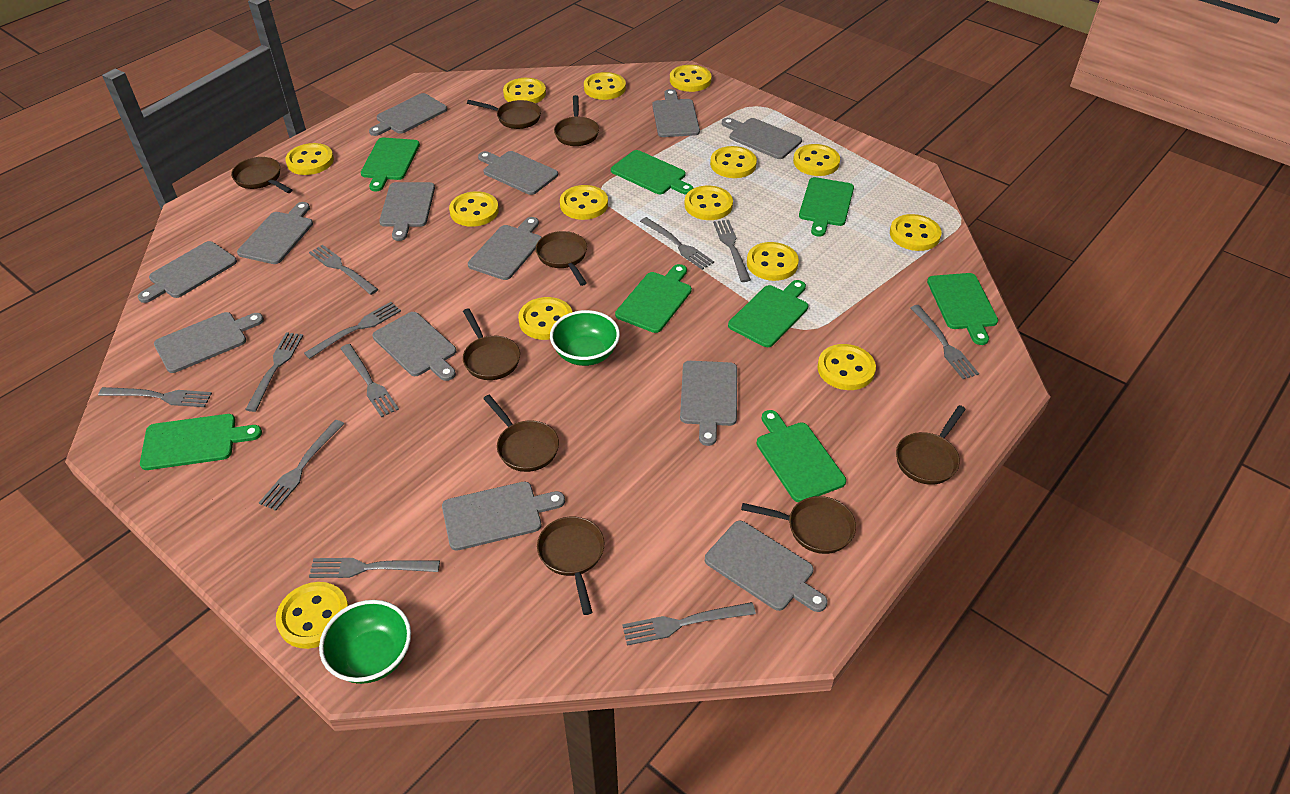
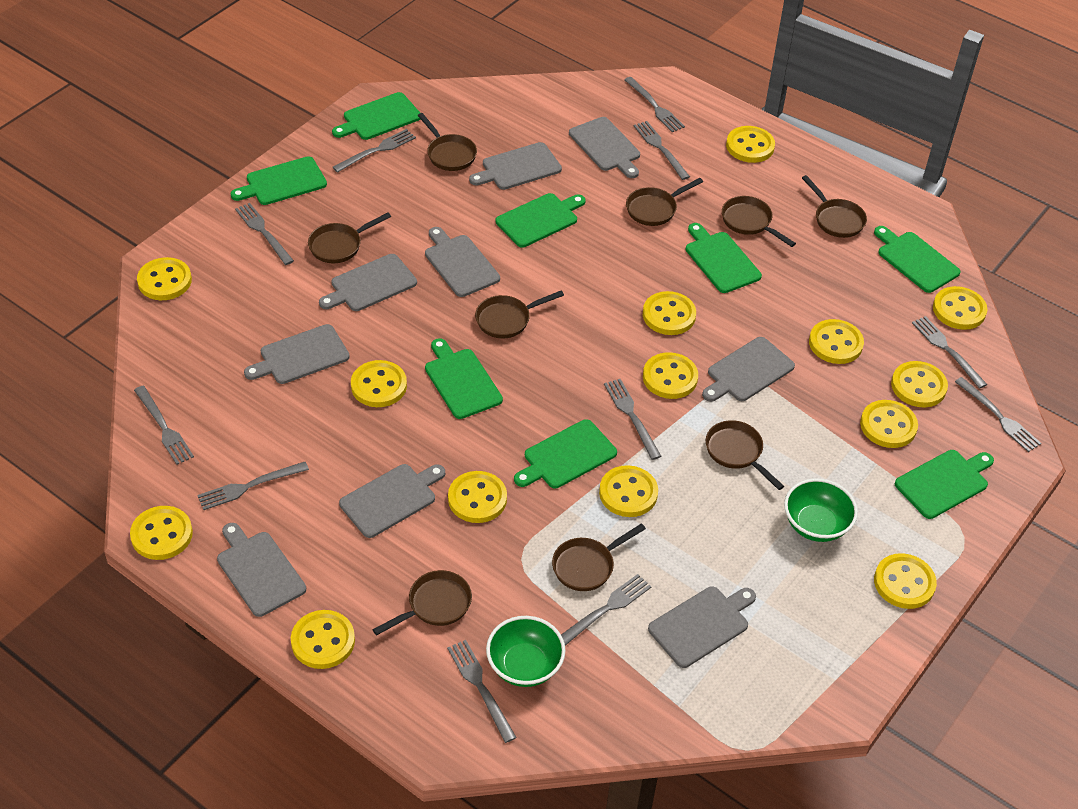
grey cutting board: [138,241,237,303] [154,312,264,373] [237,202,313,264] [369,93,447,136] [373,312,456,381] [379,182,435,241] [442,482,565,551] [468,217,542,280] [478,151,558,195] [652,89,700,137] [680,361,737,446] [705,521,828,612] [722,118,802,159] = 13 -> [217,523,306,617] [244,324,350,384] [319,254,417,311] [339,464,445,538] [425,227,500,297] [469,142,562,190] [569,117,640,178] [648,586,756,668] [702,337,795,402] = 9

